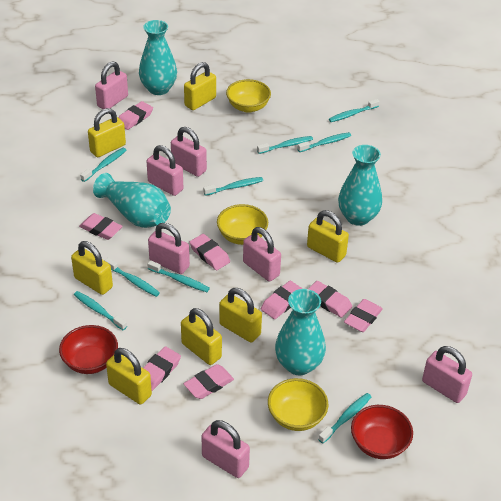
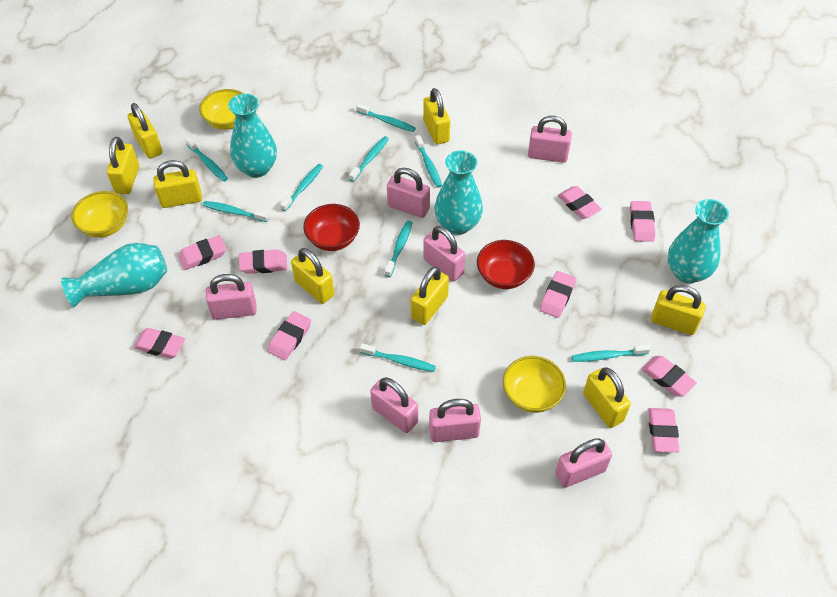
pink eraser: [79,213,123,240] [118,101,153,130] [143,346,181,391] [184,364,234,399] [189,234,230,270] [261,281,303,319] [308,281,352,318] [344,299,383,332] = 8 -> [133,328,185,359] [178,235,226,270] [239,250,287,274] [268,311,311,360] [539,271,576,318] [558,186,602,219] [630,201,655,242] [641,356,697,396] [648,408,680,452] = 9
yellow padlock: [71,241,113,295] [88,108,126,157] [106,348,152,405] [181,308,222,365] [184,62,216,110] [219,288,262,343] [307,210,349,263] = 7 -> [107,137,139,194] [128,103,163,159] [153,160,202,208] [291,248,334,304] [411,266,449,325] [423,88,450,145] [583,368,631,428] [651,285,706,335] = 8

